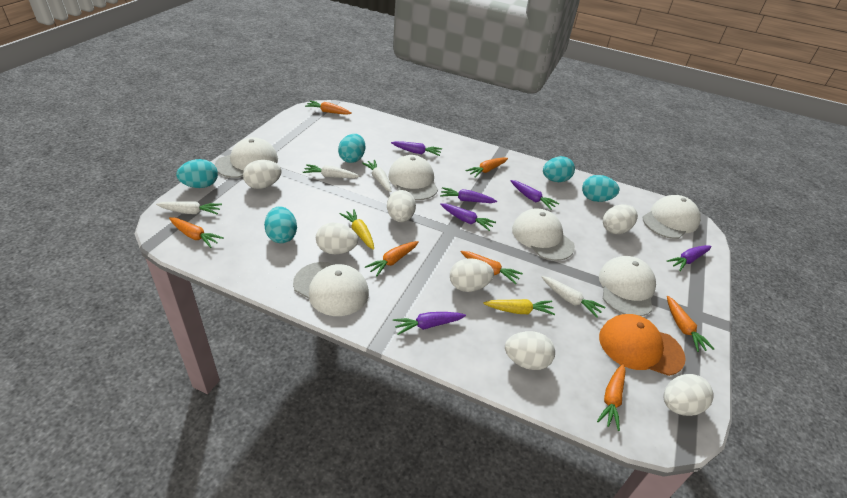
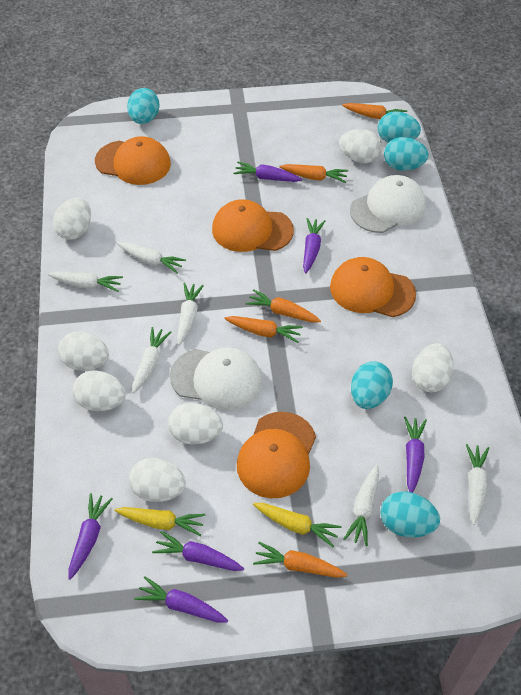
orange cap: [599,314,686,376] = 1 -> [95,136,171,185] [212,199,294,252] [237,412,316,498] [330,257,416,317] = 4
orange carrot: [169,217,223,248] [305,101,352,115] [365,241,418,276] [461,251,523,284] [466,157,508,177] [597,364,626,431] [667,296,714,352] = 7 -> [225,316,303,343] [246,289,321,323] [253,542,348,578] [279,164,348,183] [342,103,407,119] = 5
white cap: [215,137,278,178] [293,262,369,316] [388,155,438,200] [512,208,575,261] [599,256,656,316] [642,195,701,239] = 6 -> [170,347,262,411] [350,175,426,233] = 2
white carrot: [156,201,222,215] [303,164,360,178] [362,160,391,192] [542,276,606,318] = 4 -> [48,271,123,292] [117,242,186,274] [132,327,171,393] [177,283,204,345] [344,465,379,546] [466,444,489,525] = 6

